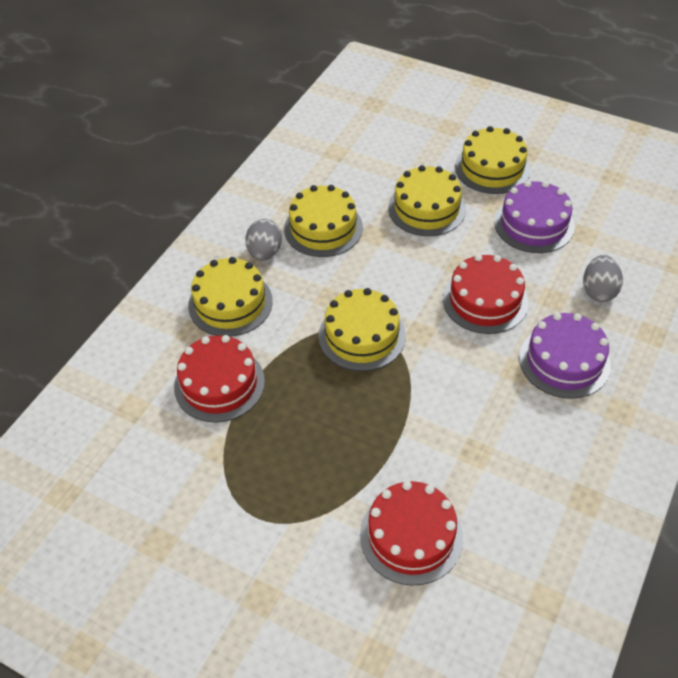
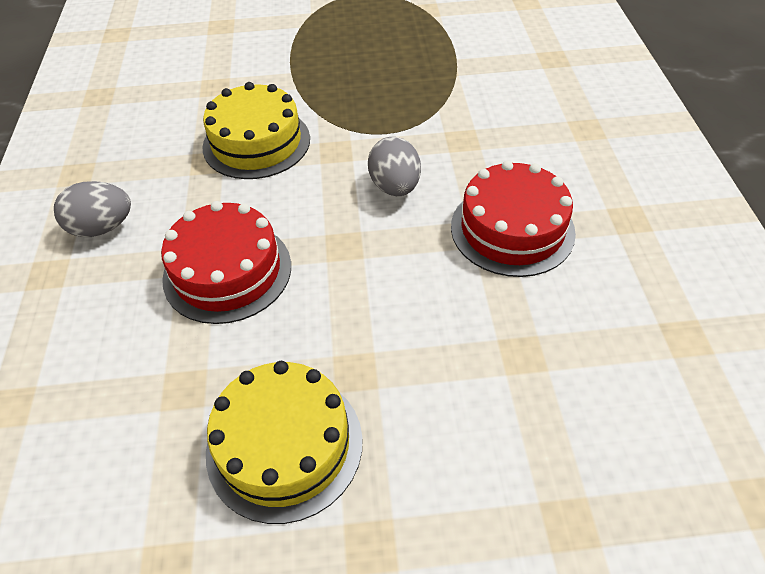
purple cake: [494,181,575,253] [519,313,611,399] = 2 -> none = 0
red cake: [174,335,265,422] [360,481,463,586] [443,254,528,334] = 3 -> [161,201,291,324] [451,161,576,277] = 2
yellow cake: [188,257,273,337] [284,185,363,257] [319,288,406,371] [388,165,466,236] [455,126,530,194] = 5 -> [202,82,310,179] [206,361,363,524] = 2

